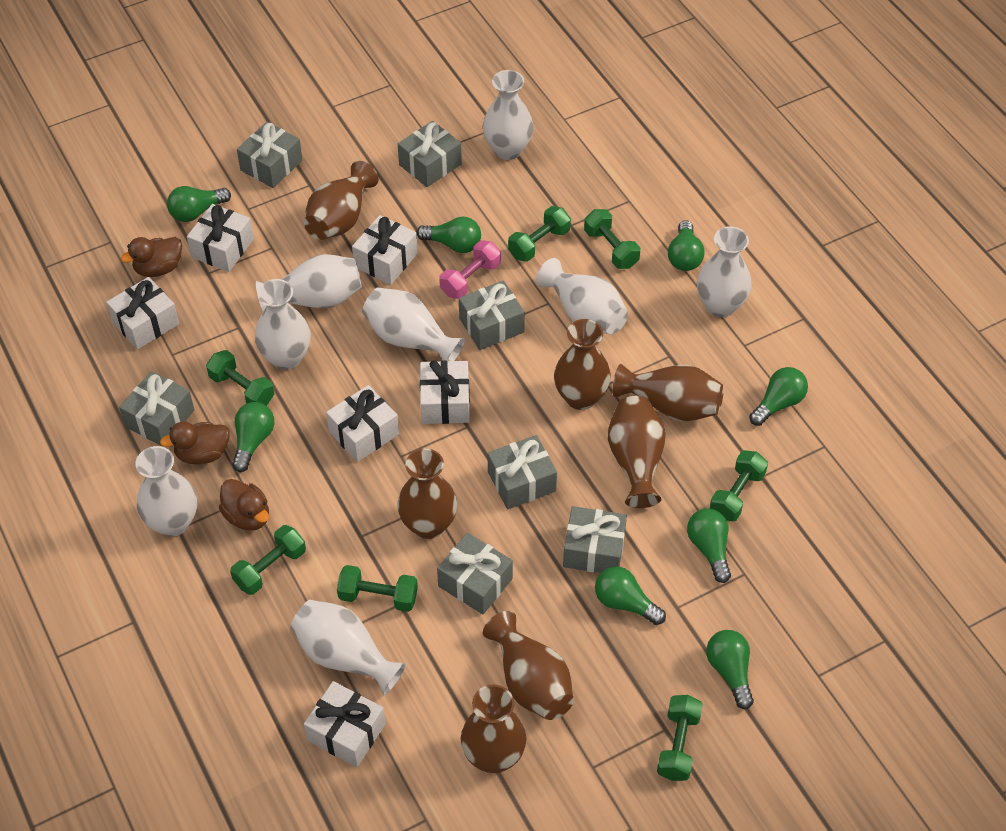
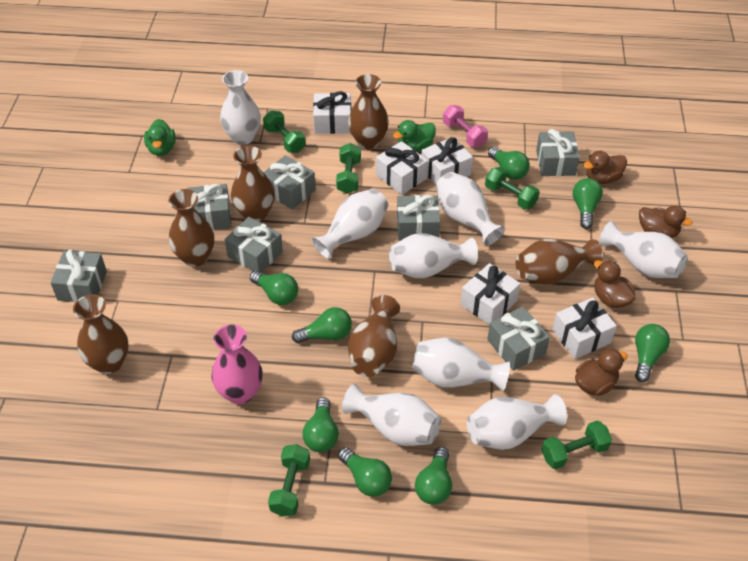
brown duck: [121,237,182,277] [160,421,230,464] [219,479,269,531] = 3 -> [575,349,628,396] [583,151,627,184] [594,260,636,308] [639,205,693,238] = 4
brown vase: [304,161,378,240] [397,448,457,539] [461,684,526,773] [483,611,574,720] [554,319,611,410] [608,396,666,508] [613,364,724,421] = 7 -> [73,294,129,374] [169,189,214,267] [231,146,275,222] [348,74,389,149] [348,295,400,377] [516,239,603,285] = 6
green duck: none = 0 -> [144,119,176,156] [393,120,436,152] = 2
green dumbbell: [206,350,274,406] [230,525,306,595] [337,565,418,612] [508,206,571,262] [584,209,640,269] [657,695,703,781] [710,450,768,521] = 7 -> [263,111,306,153] [268,444,310,516] [336,143,361,194] [485,167,540,209] [541,421,612,469] = 5
pink vase: none = 0 -> [211,324,263,404] = 1
white gift: [106,277,179,350] [187,204,254,272] [304,681,385,767] [326,385,399,462] [352,215,418,285] [420,360,470,424] = 6 -> [313,91,351,134] [376,141,428,195] [421,137,473,185] [460,263,520,325] [552,298,617,359] = 5

